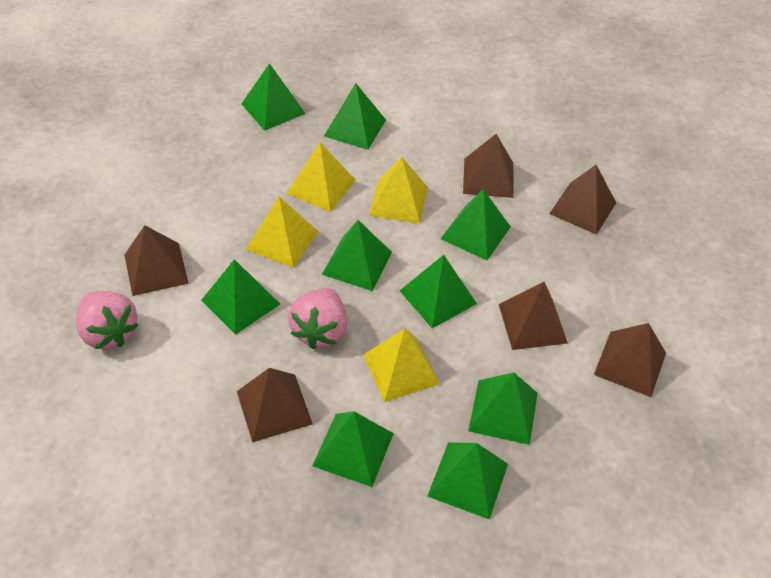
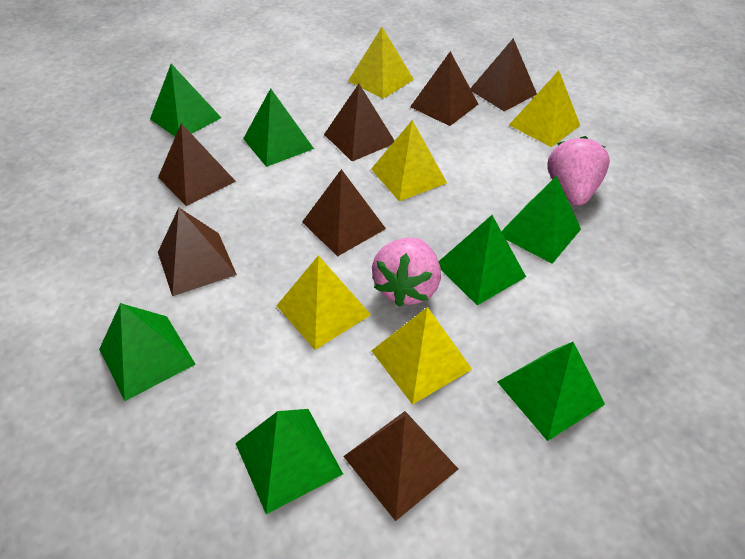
brown pyramid: [125,225,189,296] [237,368,313,442] [463,134,514,198] [499,282,568,350] [549,165,616,235] [594,323,666,397] = 6 -> [158,123,236,206] [158,207,237,296] [302,169,386,256] [324,84,395,162] [343,411,458,521] [410,51,478,126] [470,38,537,111] = 7
green pyramid: [201,259,280,335] [241,63,306,131] [312,411,394,487] [322,220,392,291] [324,83,386,150] [400,255,477,328] [427,442,508,519] [441,189,511,260] [468,372,538,445] = 9 -> [99,303,196,401] [150,64,221,136] [235,409,343,514] [243,88,314,167] [438,215,526,305] [497,342,605,441] [501,176,581,264] = 7
yellow pyramid: [246,196,318,268] [287,142,356,212] [363,328,440,402] [369,157,428,224] = 4 -> [277,255,371,350] [348,27,414,99] [371,120,447,201] [371,307,472,405] [509,71,580,147] = 5

